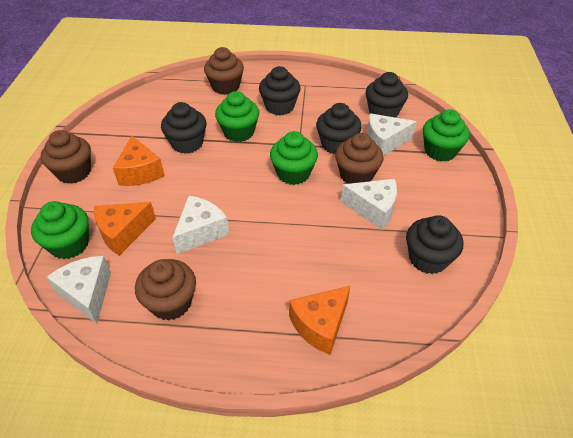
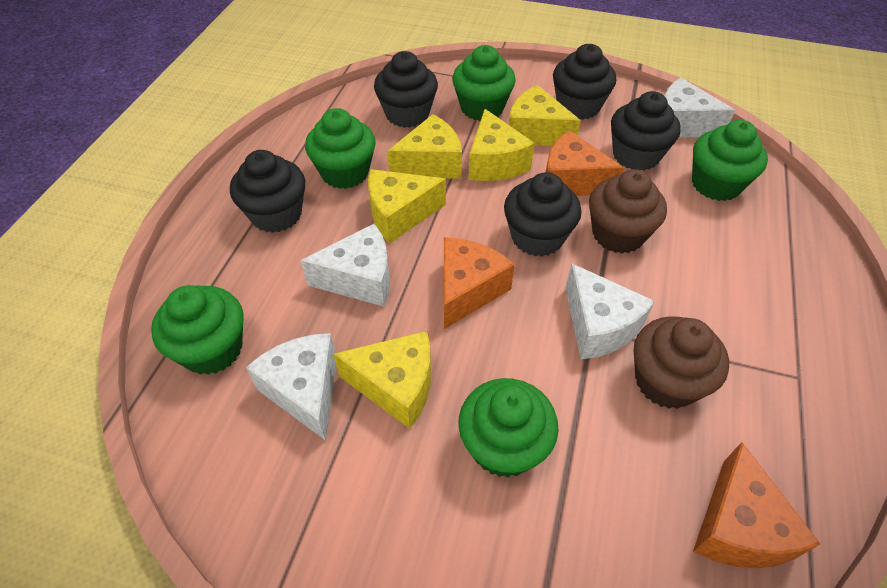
brown cupcake: [41,130,91,184] [135,259,196,321] [204,47,244,95] [335,133,384,184] = 4 -> [589,169,667,253] [634,316,729,409] = 2
green cupcake: [31,201,89,259] [215,91,259,142] [270,131,318,185] [423,109,470,162] = 4 -> [151,285,244,375] [305,108,375,189] [452,45,516,121] [458,378,558,478] [692,120,768,201] = 5
yellow cheese: none = 0 -> [333,331,431,429] [368,169,446,243] [387,114,462,179] [468,109,535,181] [509,85,581,146] = 5

